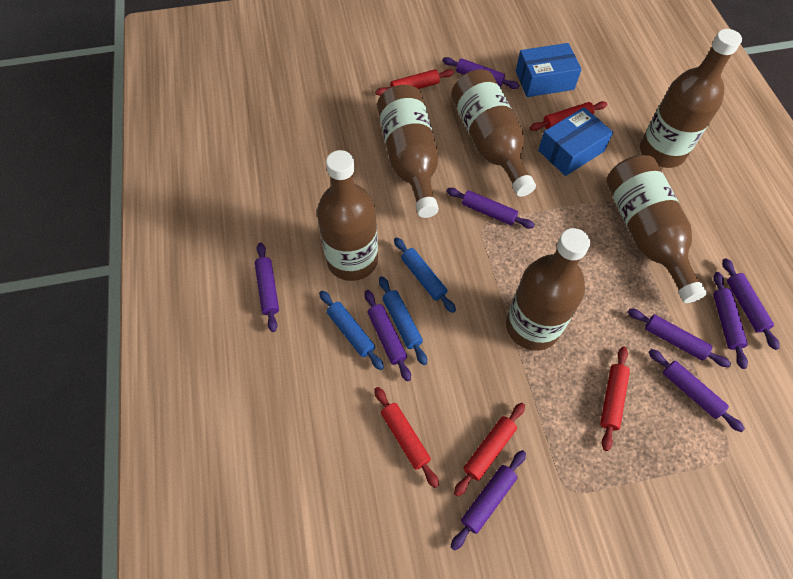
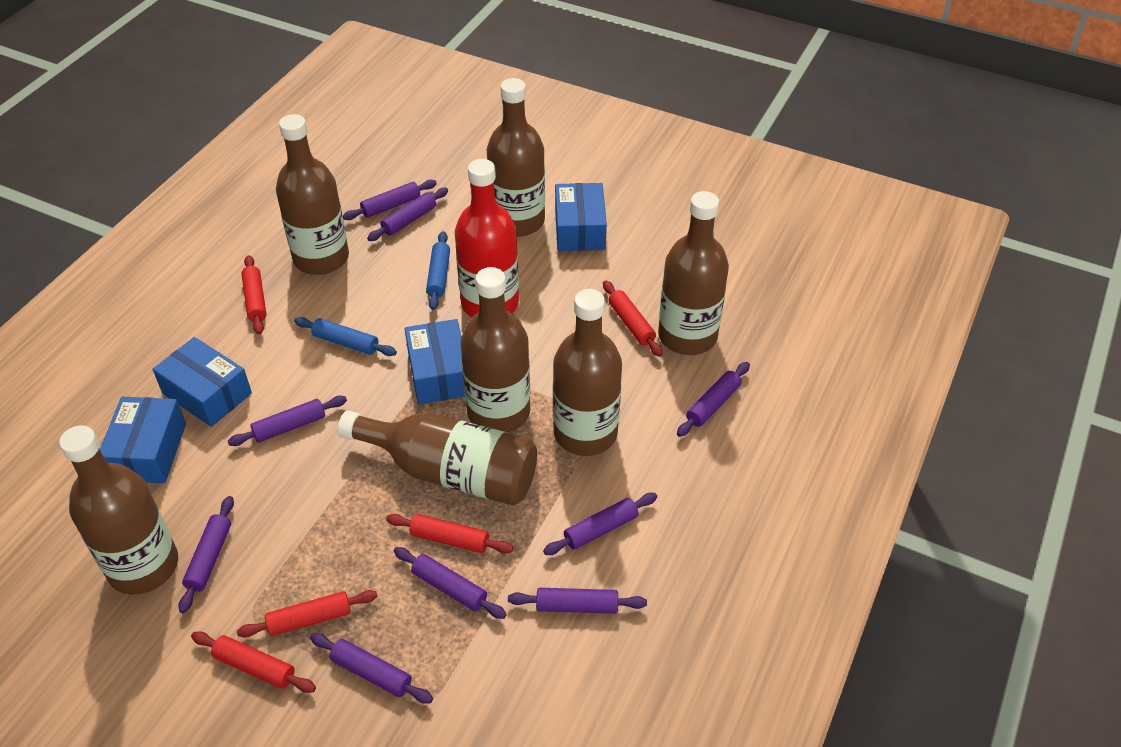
blue box: [516,43,582,97] [538,107,613,176] = 2 -> [100,397,186,483] [153,337,252,427] [405,319,465,404] [555,183,607,251] = 4
blue rolling pin: [319,290,384,370] [379,276,427,365] [394,237,456,313] = 3 -> [294,317,397,356] [426,231,450,310] = 2
brown bottle: [317,150,378,281] [377,85,439,218] [451,69,536,197] [506,228,590,351] [606,155,707,303] [640,29,742,168] = 6 -> [59,425,178,595] [276,114,349,275] [338,411,537,506] [460,267,530,433] [487,78,545,237] [553,289,622,456] [658,191,729,355] = 7
red bottle: none = 0 -> [454,159,519,317] = 1

